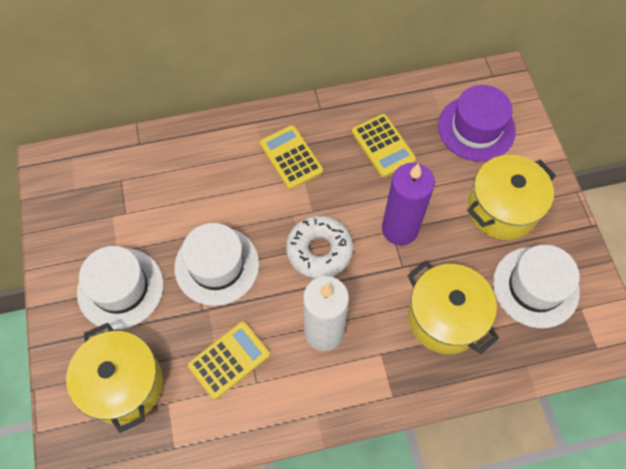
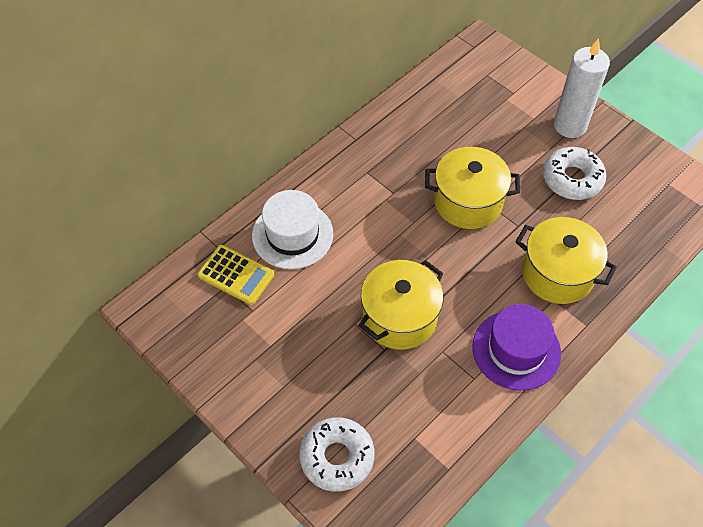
purple candle: [382,163,435,245] = 1 -> none = 0
white donut: [286,216,353,279] = 1 -> [299,417,374,492] [543,147,606,200] = 2
white hat: [77,246,164,330] [174,223,259,306] [493,245,580,328] = 3 -> [252,190,333,269] = 1
yellow calculator: [188,322,270,400] [260,125,323,189] [352,114,416,177] = 3 -> [198,245,274,305] = 1

